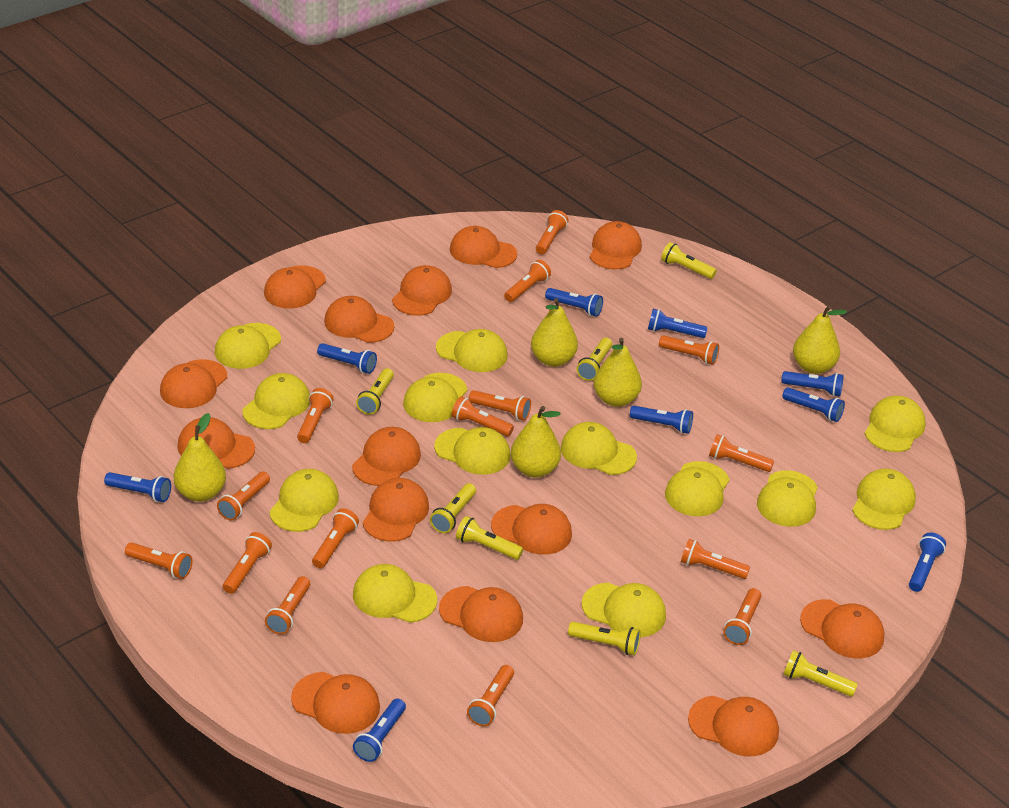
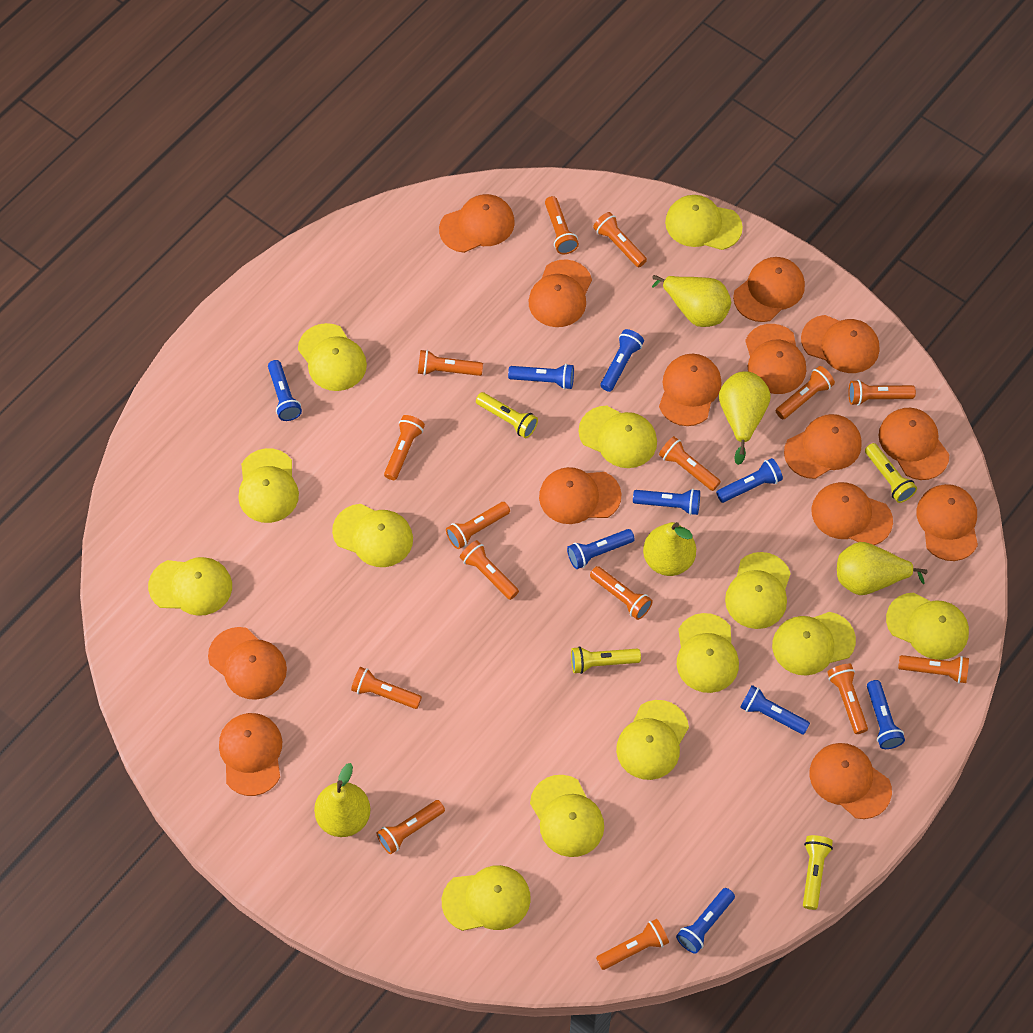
yellow flashlight: [356,368,394,415] [430,483,476,533] [456,516,523,560] [568,622,641,655] [577,338,612,381] [661,242,717,279] [783,650,858,697] = 7 -> [476,392,538,438] [571,646,641,674] [803,835,833,910] [865,443,917,503] = 4

